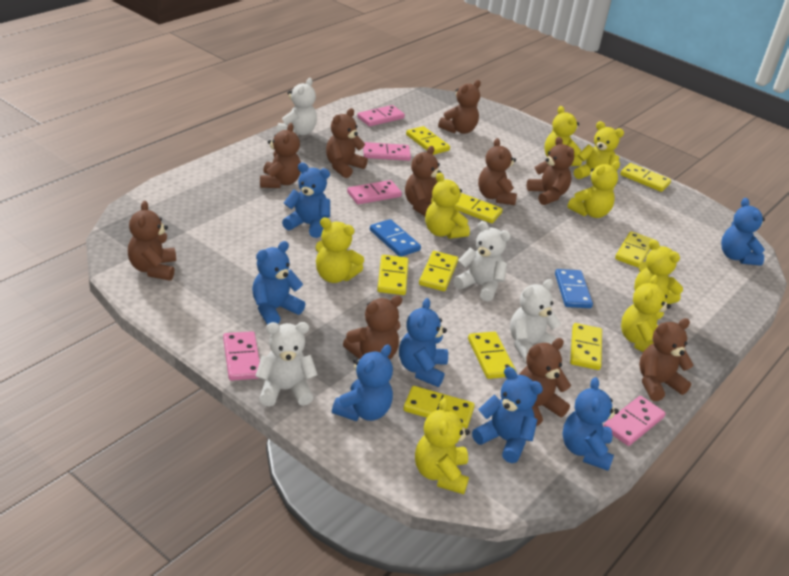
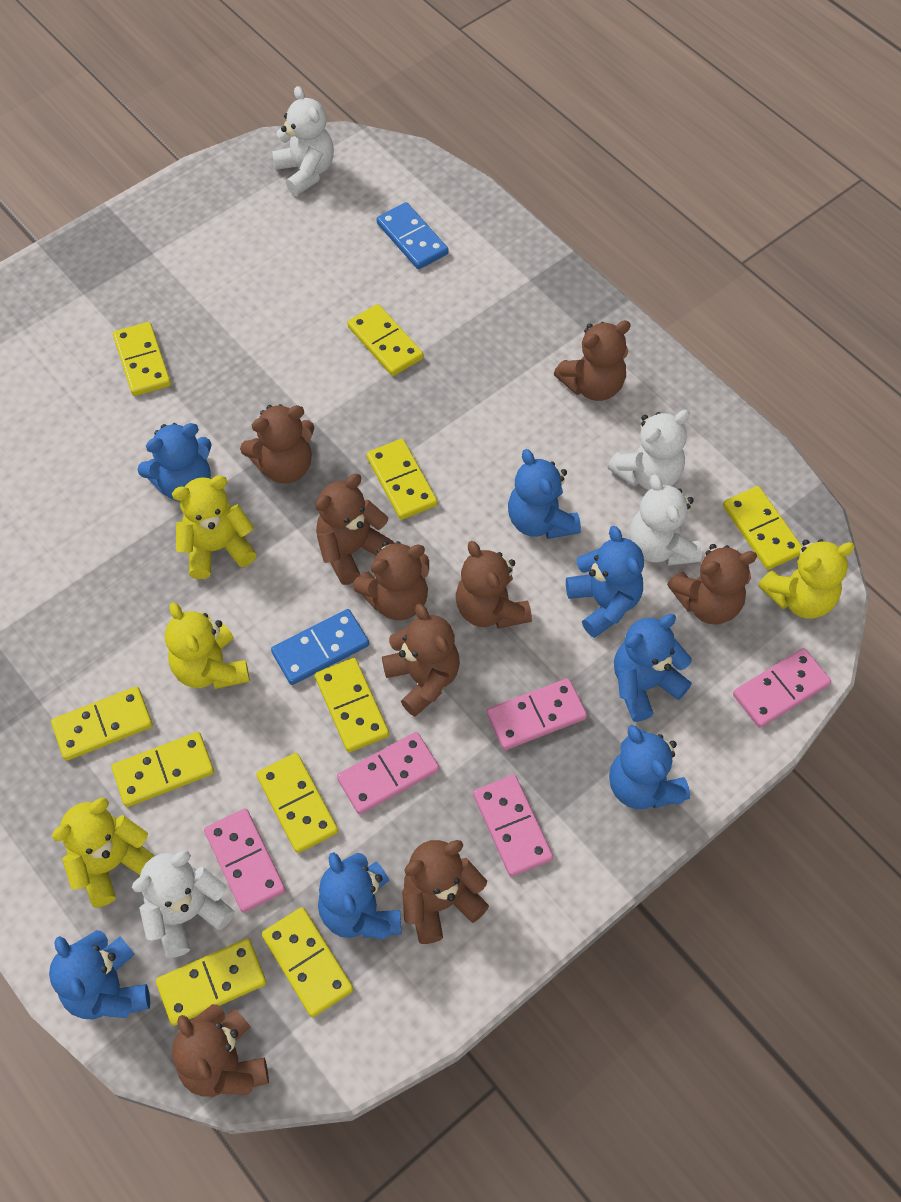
brown teddy bear: [128,201,176,281] [260,123,301,188] [326,108,368,178] [343,295,402,359] [405,146,441,216] [438,80,481,134] [478,138,517,205] [519,338,571,426] [527,137,574,205] [639,318,694,401] = 10 -> [172,1004,269,1097] [240,404,314,483] [315,474,394,585] [353,541,429,620] [382,604,460,717] [402,840,489,944] [456,541,532,629] [554,320,631,401] [667,544,757,624] = 9
yellow domino: [377,255,409,295] [403,386,475,429] [406,126,450,155] [419,251,458,291] [454,193,503,223] [468,332,516,379] [570,323,602,370] [615,231,654,268] [620,163,671,192] = 9 -> [51,687,153,761] [111,732,214,807] [113,322,171,396] [156,938,266,1026] [256,753,338,853] [262,907,353,1017] [315,658,389,752] [347,304,424,376] [366,439,438,520] [723,486,802,570] = 10
yellow teddy bear: [315,217,364,283] [415,398,470,494] [425,172,470,239] [544,106,582,166] [567,161,620,218] [574,121,624,179] [621,275,671,352] [634,240,683,304] = 8 -> [52,798,155,908] [165,602,250,689] [172,475,257,579] [758,539,855,619] = 4

